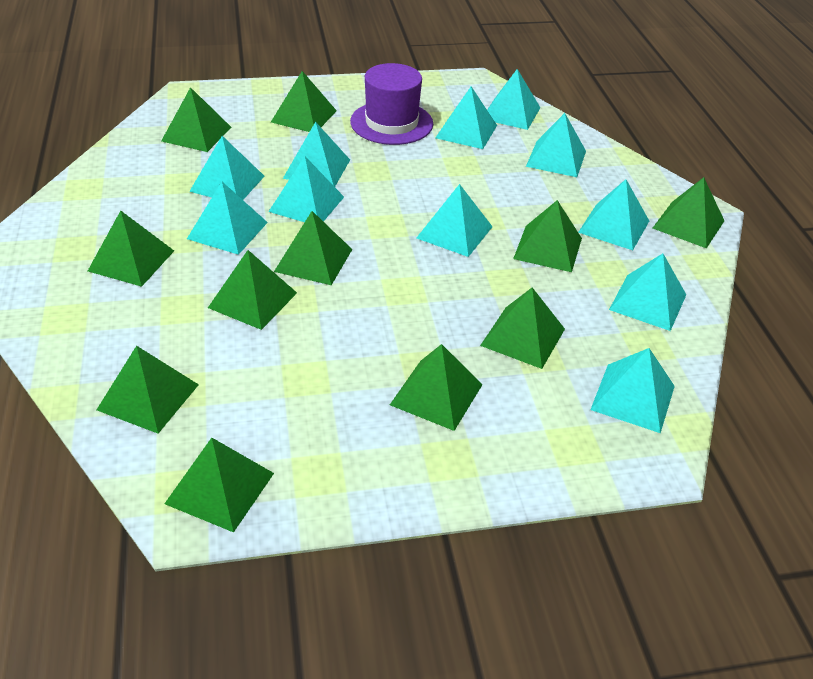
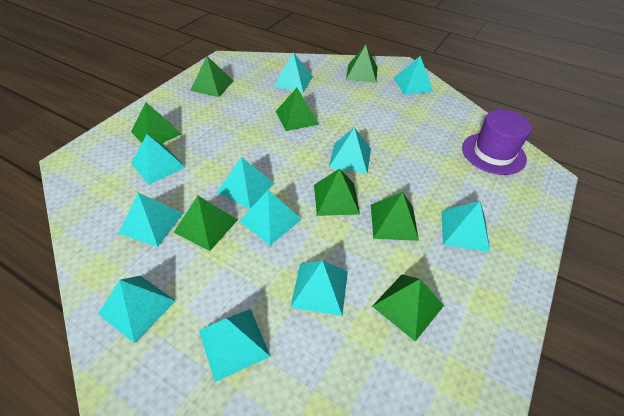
green pyramid: [88,211,174,287] [97,346,199,433] [161,87,231,152] [164,438,274,532] [208,250,297,330] [271,71,337,132] [274,211,352,285] [390,344,483,431] [480,288,565,369] [513,200,582,272] [653,177,724,249] = 11 -> [131,102,181,144] [174,196,238,251] [190,56,233,97] [276,88,319,131] [314,168,360,216] [346,45,377,83] [371,192,419,241] [372,275,444,341] = 8

